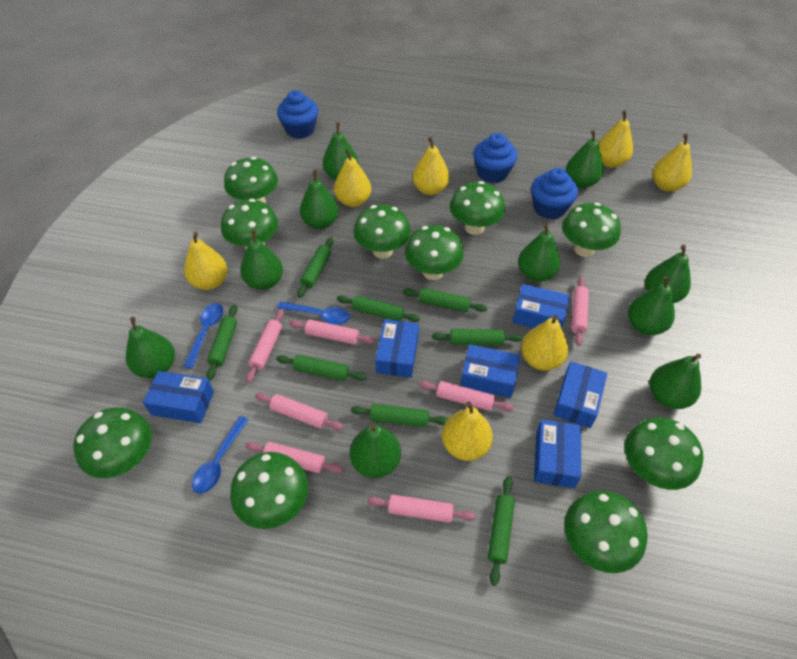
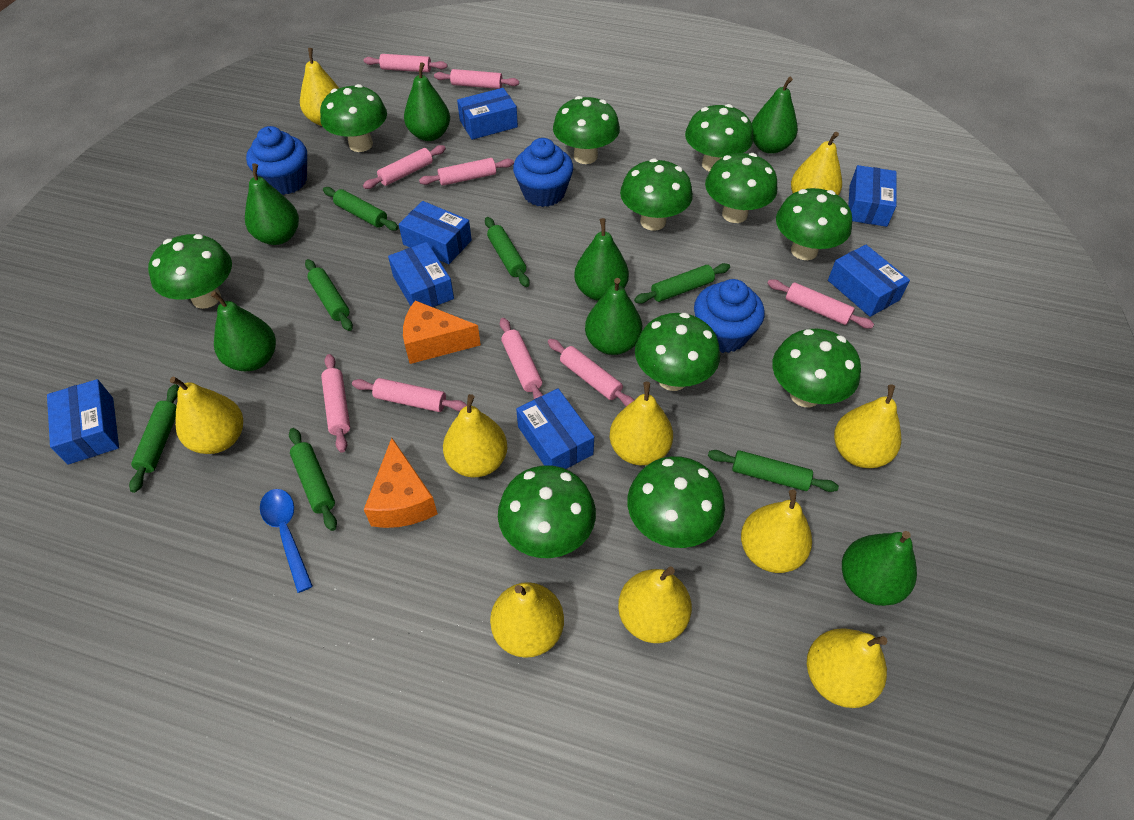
blue box: [143,371,214,423] [375,319,419,378] [460,345,520,398] [512,284,570,328] [534,419,581,488] [553,361,607,428] = 6 -> [47,379,119,464] [388,242,454,307] [399,201,472,264] [457,88,518,140] [516,388,594,469] [828,245,910,317] [848,165,897,227] = 7
blue spoon: [183,303,223,369] [192,416,249,494] [277,302,350,325] = 3 -> [260,489,313,593] = 1
green mushroom: [73,407,152,478] [221,199,278,250] [224,157,278,203] [230,452,308,529] [354,204,411,259] [405,225,464,280] [450,181,505,235] [562,203,621,257] [564,491,648,573] [625,418,703,490] = 10 -> [148,234,232,309] [320,84,387,152] [498,465,596,558] [553,96,620,164] [620,158,693,231] [627,456,725,548] [635,313,720,391] [685,104,753,172] [705,153,777,223] [772,329,861,408] [776,188,852,260] = 11
green pear: [126,317,175,378] [240,229,283,290] [300,170,339,229] [322,122,359,180] [350,424,401,478] [518,223,560,282] [566,130,603,188] [628,276,675,335] [645,245,691,303] [650,354,701,409] = 10 -> [211,291,276,371] [245,163,299,245] [404,62,450,141] [574,218,629,301] [585,278,642,355] [752,77,798,154] [842,531,917,606] = 7
green rolling pin: [206,305,237,380] [276,355,366,381] [297,237,333,298] [337,295,420,322] [351,404,448,427] [403,288,487,312] [432,329,523,345] [488,476,515,586] = 8 -> [129,384,179,493] [289,428,337,531] [305,259,353,331] [323,187,399,231] [485,217,530,287] [634,263,730,304] [708,450,839,492] = 7
orange cheese: none = 0 -> [364,438,438,528] [403,300,481,364] = 2
pink rolling pin: [245,442,344,473] [246,309,284,383] [255,393,344,431] [289,319,375,345] [367,495,475,523] [419,381,514,411] [571,277,589,346] = 7 -> [321,354,350,453] [352,378,467,412] [363,145,446,189] [364,54,447,72] [419,158,514,186] [434,69,519,89] [500,318,543,399] [548,339,635,406] [767,279,874,329] = 9
yellow pear: [184,232,228,290] [334,149,371,207] [413,137,449,195] [442,402,493,461] [521,315,568,371] [599,110,633,168] [653,134,692,192] = 7 -> [170,376,243,454] [300,48,339,126] [443,394,507,477] [490,582,564,658] [610,382,673,465] [618,566,692,643] [741,490,812,573] [791,132,842,196] [807,628,887,708] [834,384,901,468] = 10

